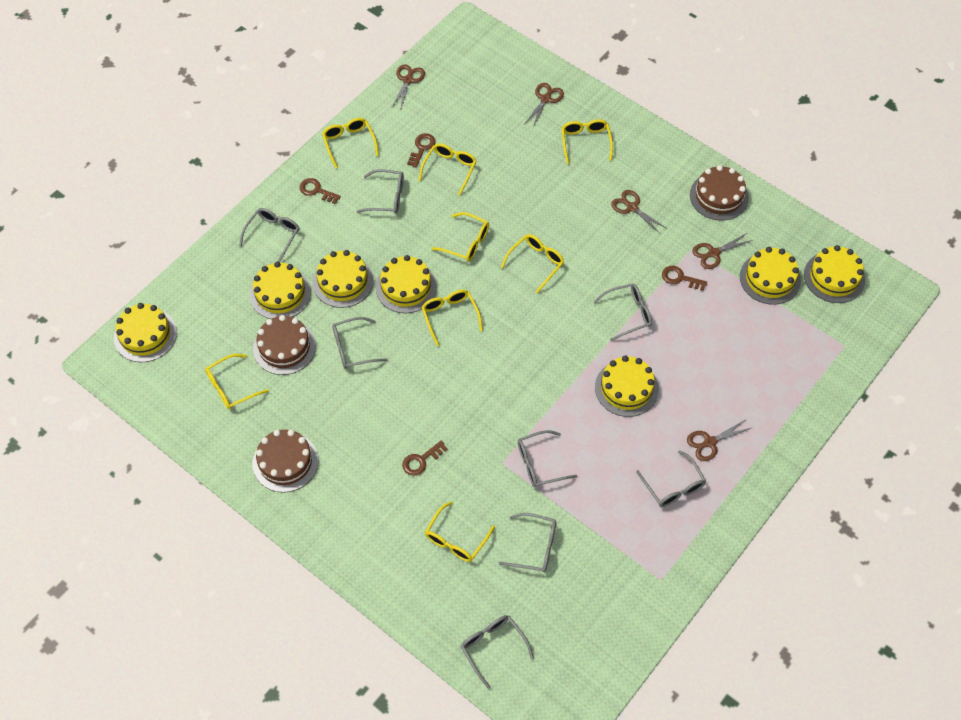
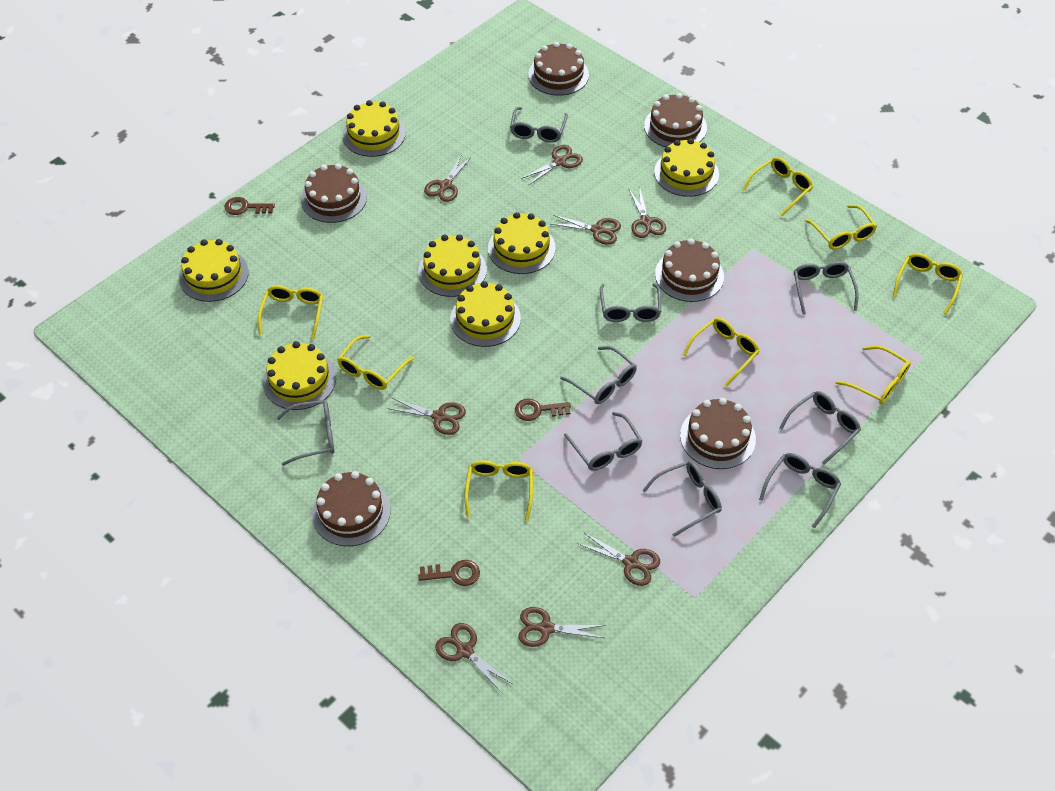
brown cake: [253,315,316,375] [253,430,318,493] [690,165,749,221] = 3 -> [301,163,367,223] [312,471,391,546] [528,42,589,96] [644,93,707,147] [655,238,724,302] [680,398,756,469] = 6
brown key: [300,178,341,204] [402,441,448,476] [407,133,436,168] [662,266,707,291] = 4 -> [225,197,275,215] [419,560,480,586] [515,398,571,421] = 3
brown scissors: [391,64,425,108] [525,83,564,128] [611,190,667,234] [687,420,751,461] [692,233,753,269] = 5 -> [387,398,466,435] [424,154,472,202] [436,623,513,694] [518,607,606,647] [521,145,583,185] [552,215,621,245] [577,532,660,586] [629,189,666,238] = 8
grey glasses: [239,208,300,262] [332,317,387,369] [356,169,404,214] [461,615,534,689] [499,513,557,572] [518,430,577,487] [594,283,652,341] [636,450,706,507] = 8 -> [277,400,335,466] [510,107,568,143] [560,346,637,404] [564,412,643,471] [600,283,661,322] [643,461,722,537] [759,453,841,528] [779,391,861,465] [794,261,859,315] = 9

